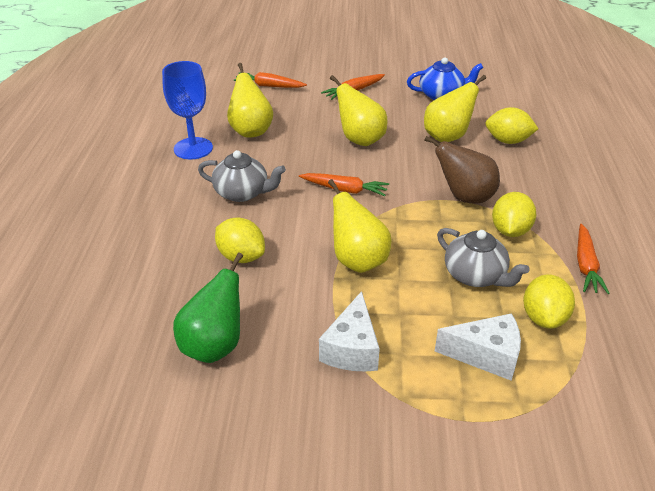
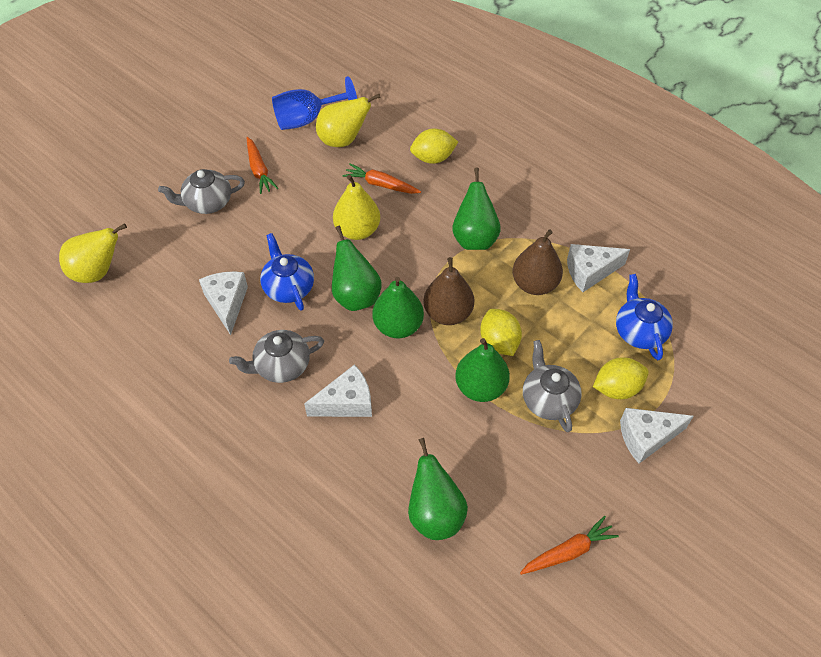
blue teapot: [407,57,484,100] = 1 -> [260,233,314,311] [616,274,673,360] = 2
brown pear: [424,136,500,204] = 1 -> [423,257,474,325] [513,229,563,295] = 2
green pear: [173,252,243,363] = 1 -> [332,226,382,311] [373,277,424,338] [408,438,468,540] [452,168,501,250] [455,338,510,402] = 5
grey teapot: [198,150,286,202] [437,228,530,287] = 2 -> [158,169,245,214] [229,330,324,383] [523,340,582,432] = 3
orange carrot: [234,72,307,88] [299,173,389,196] [321,74,385,100] [577,224,610,294] = 4 -> [247,137,279,194] [342,164,421,194] [520,516,619,575] = 3
white cheese: [319,291,380,372] [435,313,521,381] = 2 -> [199,272,248,335] [304,364,372,417] [567,244,630,292] [620,408,693,464] = 4
yellow lemon: [215,218,265,263] [486,107,539,144] [492,192,536,237] [523,274,575,329] = 4 -> [410,129,458,164] [480,309,522,356] [593,358,649,399] = 3
yellow pear: [227,63,273,138] [328,179,392,273] [330,75,387,146] [424,75,486,142] = 4 -> [59,223,127,283] [316,94,381,147] [333,175,380,240] = 3

